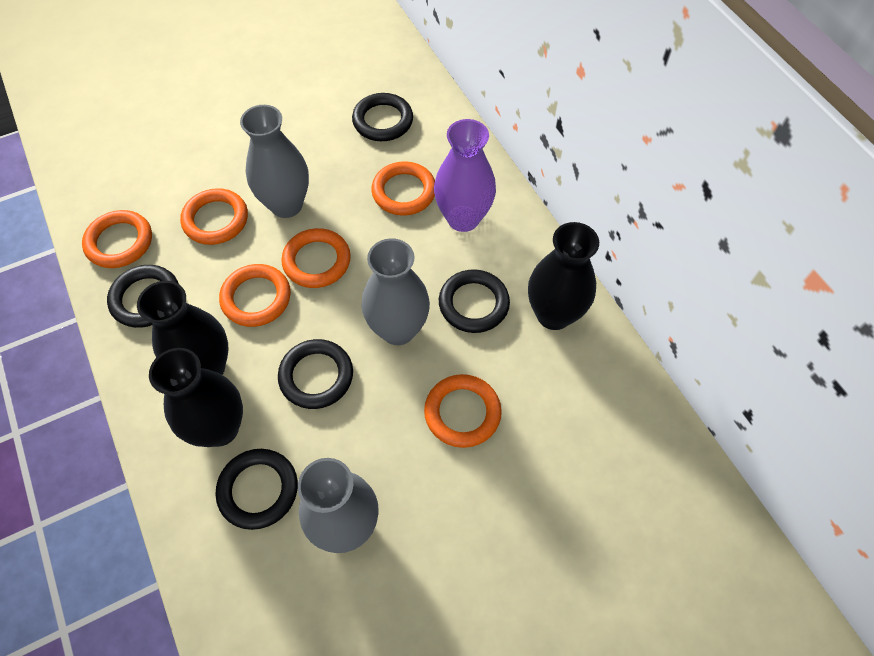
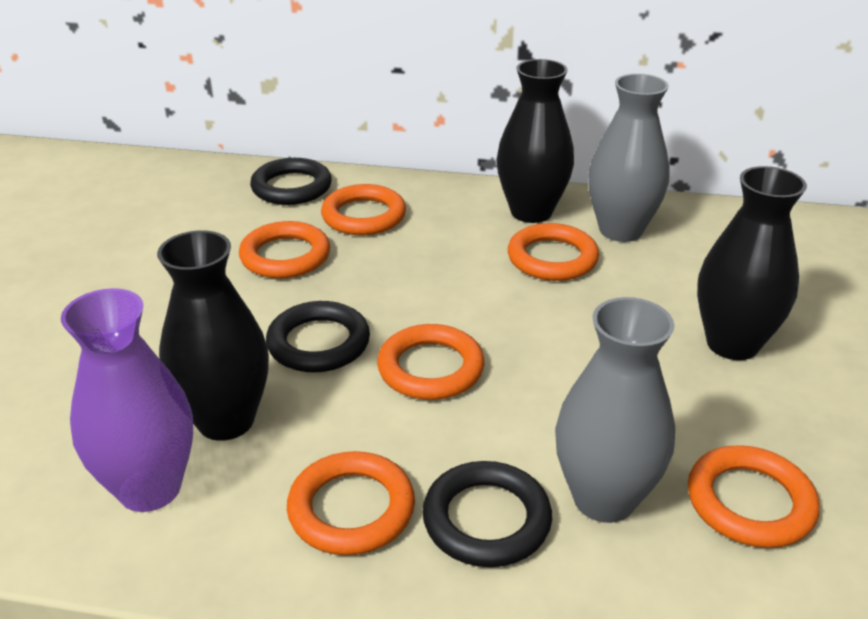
black ring: [107,265,179,328] [216,449,298,530] [278,339,353,409] [352,93,413,141] [439,269,510,333] = 5 -> [250,158,332,205] [266,301,370,373] [422,461,552,567] = 3
grey vase: [240,105,309,218] [298,458,379,553] [362,238,430,345] = 3 -> [555,297,675,523] [588,74,670,242] = 2

